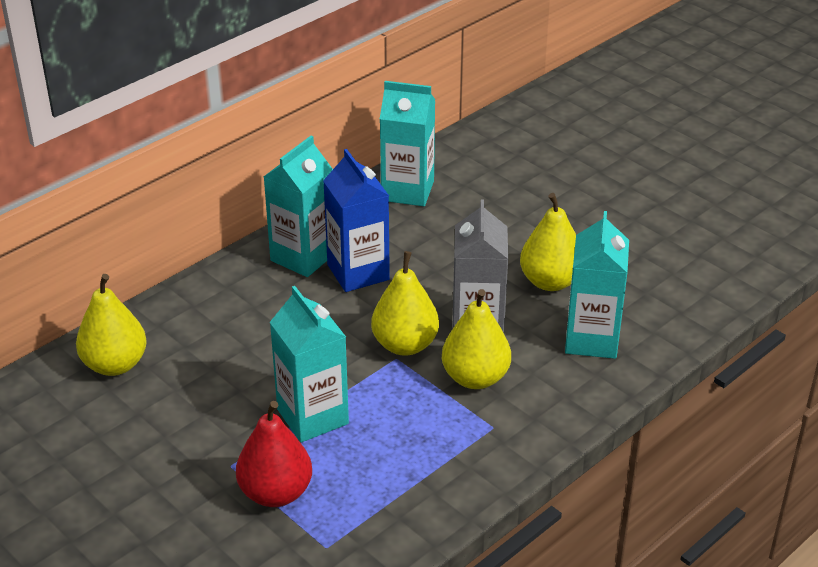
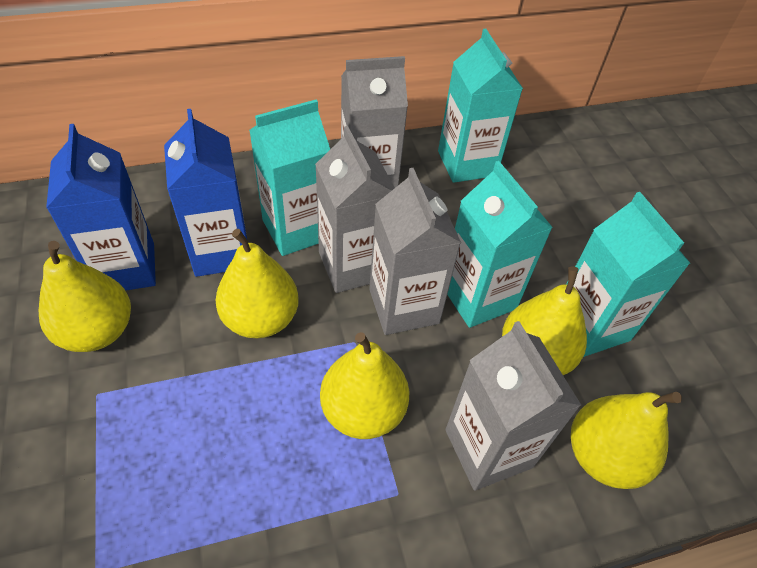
blue carton: [323,149,390,292] = 1 -> [46,124,156,291] [164,109,247,277] = 2
grey carton: [452,200,508,333] = 1 -> [315,126,395,293] [341,56,408,188] [369,168,461,335] [445,321,581,491] = 4
red pear: [236,401,312,507] = 1 -> none = 0
yellow pear: [76,274,147,376] [371,251,439,356] [442,289,511,389] [520,193,576,291] = 4 -> [39,241,131,352] [215,229,299,338] [320,332,409,439] [502,267,587,375] [571,392,682,489] = 5

